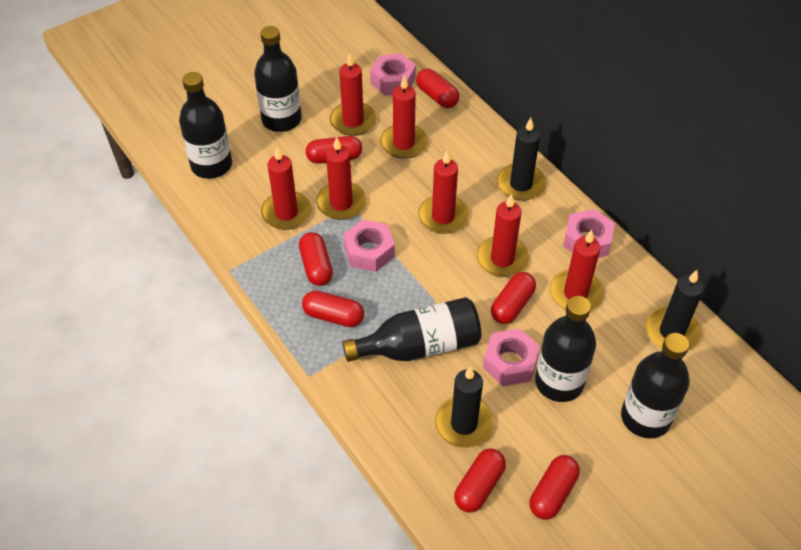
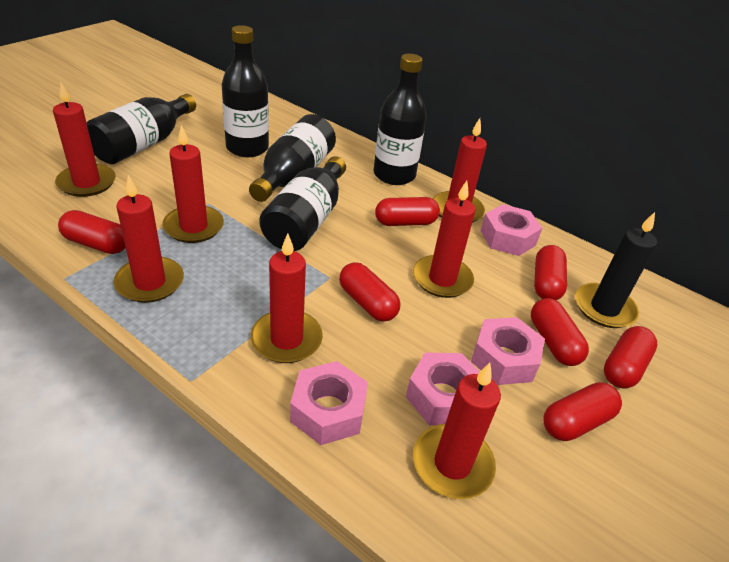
black candle: [435,366,494,448] [497,118,546,201] [645,270,704,351] = 3 -> [575,212,657,328] = 1

